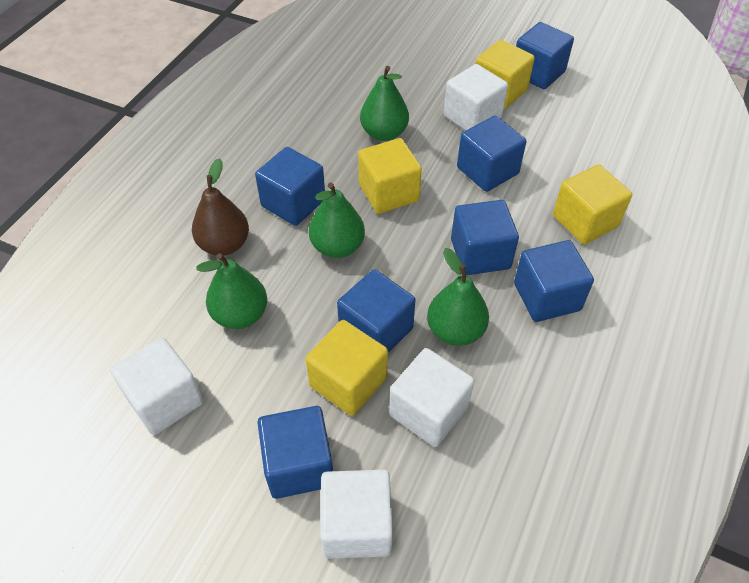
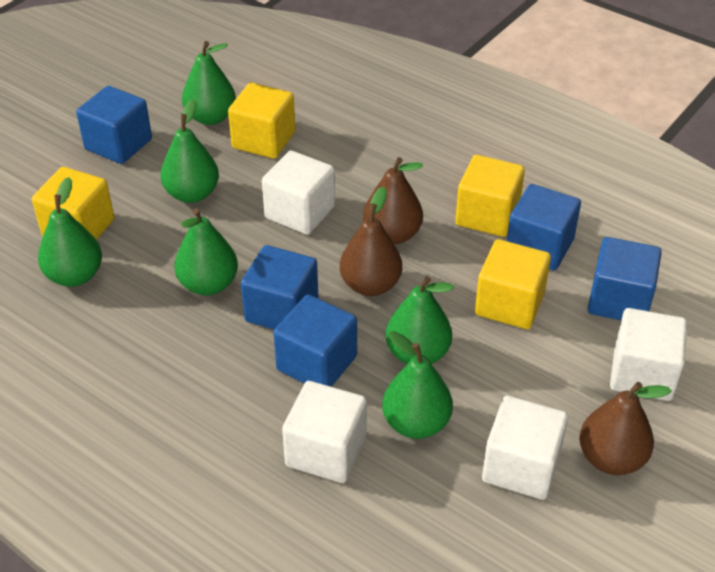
blue cube: [255,147,325,226] [257,406,333,499] [337,269,415,353] [451,200,519,275] [457,116,527,192] [514,240,594,322] [516,22,574,89] = 7 -> [76,86,152,164] [241,245,318,330] [273,294,357,387] [507,184,581,271] [588,237,662,320] = 5
brown pear: [192,158,249,256] = 1 -> [340,187,402,296] [363,157,423,245] [579,382,672,475] = 3
green pear: [196,253,267,329] [309,183,365,258] [360,66,409,141] [427,248,489,346] = 4 -> [38,177,102,287] [160,99,219,203] [174,208,238,295] [182,41,236,125] [382,331,453,439] [386,276,454,364] = 6

